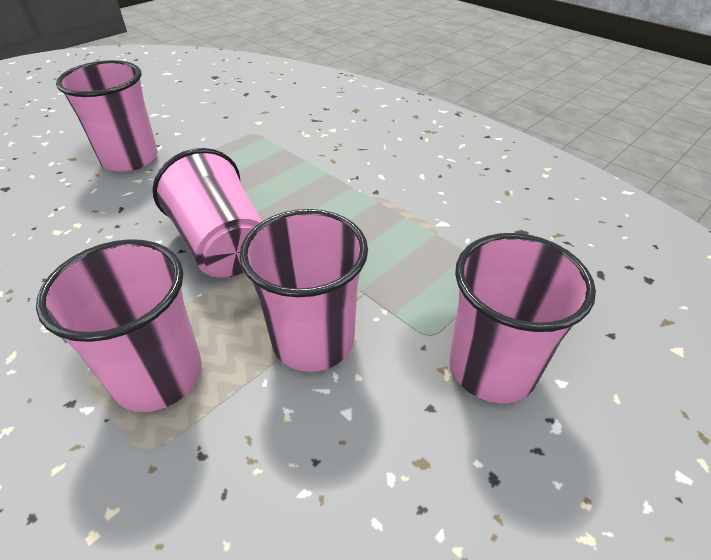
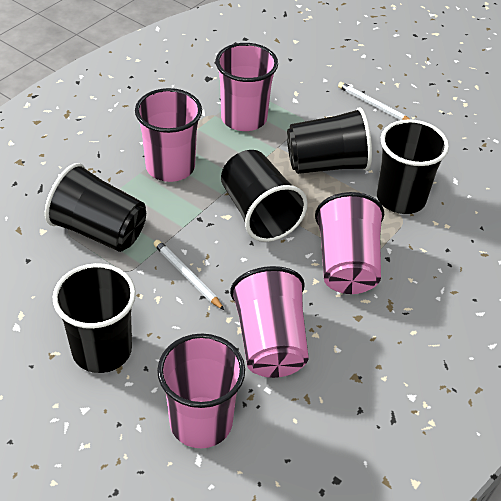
black cup: none = 0 -> [45,163,146,252] [53,263,136,373] [221,150,308,242] [287,107,372,174] [377,119,449,214] = 5
white pencil: none = 0 -> [154,240,224,310] [338,82,410,120] = 2

